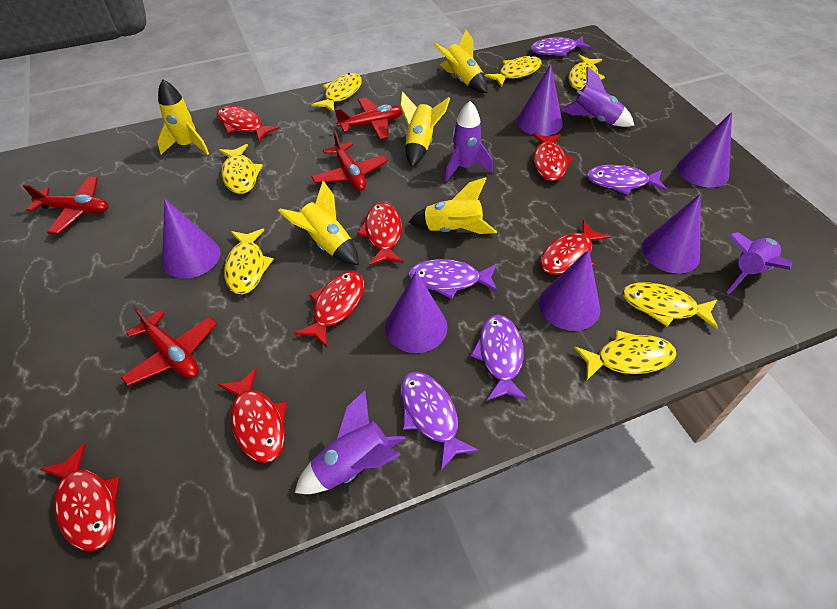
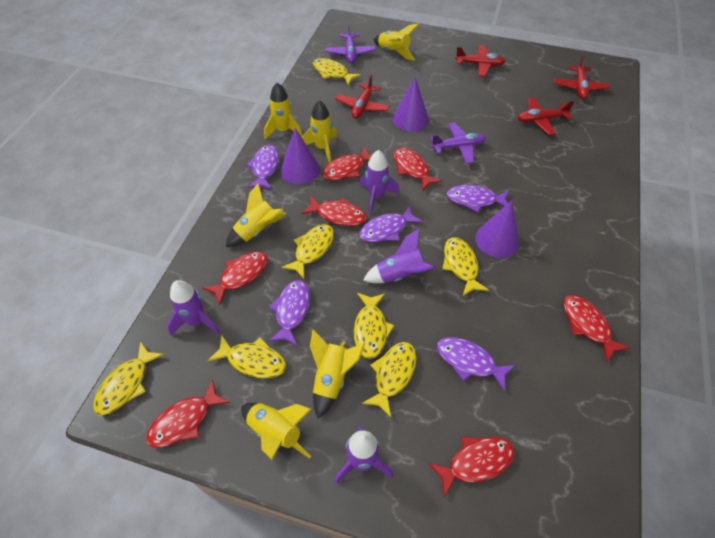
purple cone: [162,199,220,278] [385,272,448,353] [517,64,563,136] [539,249,600,331] [642,194,701,274] [677,112,732,187] = 6 -> [281,128,320,184] [393,77,429,132] [475,200,520,258] = 3
purple plane: none = 0 -> [325,23,376,63] [430,123,486,164] = 2
yellow rocket: [157,79,209,155] [278,181,359,265] [400,91,450,167] [409,177,497,234] [433,29,487,93] = 5 -> [226,183,286,247] [241,403,311,460] [264,83,302,139] [302,100,337,163] [310,330,365,419] [374,24,419,60] = 6

